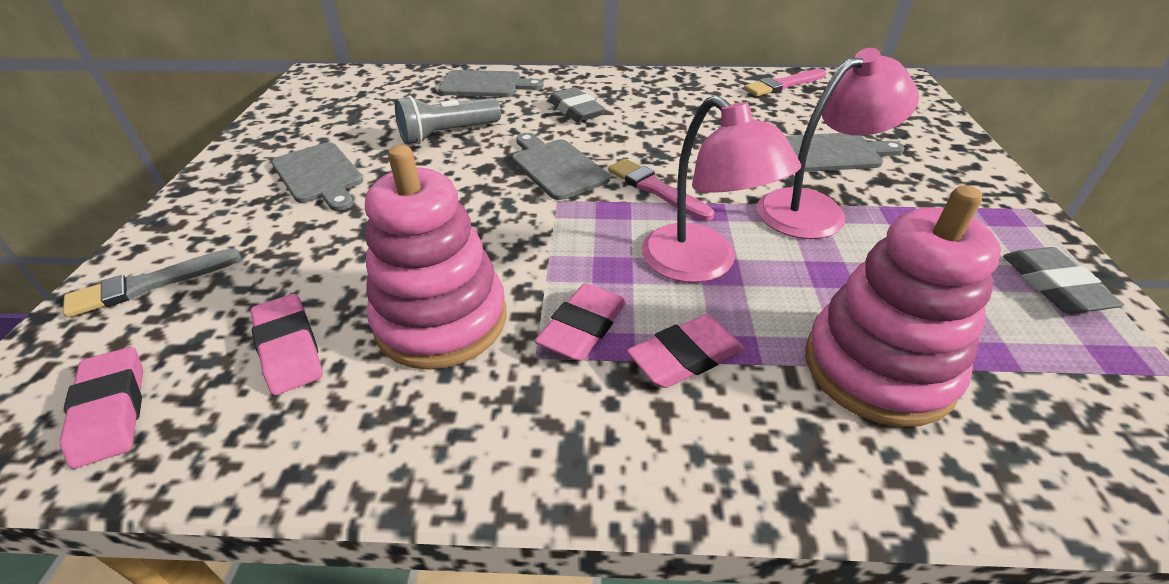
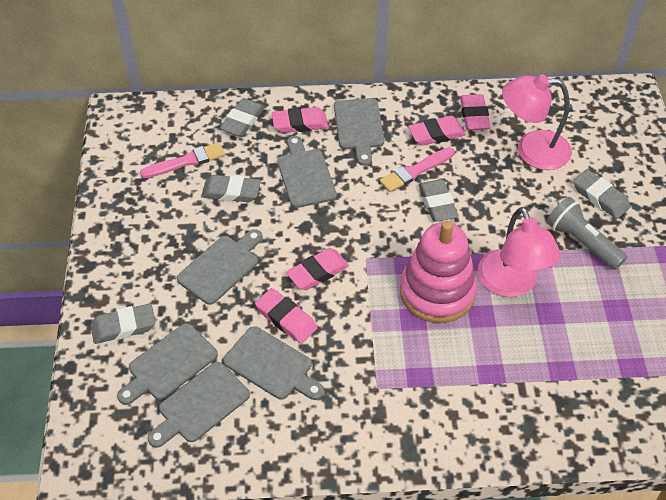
grey brush: [63,249,241,317] = 1 -> none = 0
grey cutting board: [272,142,363,211] [438,70,544,97] [512,133,610,200] [786,133,904,172] = 4 -> [117,323,218,405] [148,362,250,448] [177,229,263,305] [223,326,324,400] [277,136,337,208] [334,98,384,166] = 6
grey eraser: [548,87,605,122] [1003,247,1124,313] = 2 -> [91,303,156,344] [201,175,261,202] [220,98,265,137] [419,179,459,222] [573,169,631,219] = 5
pink eraser: [60,347,143,469] [251,294,323,395] [535,283,626,361] [627,314,744,388] = 4 -> [255,288,317,344] [272,107,328,133] [286,248,349,290] [408,116,466,146] [460,94,490,130] = 5
pink stacking toy: [365,145,507,369] [805,185,1001,427] = 2 -> [400,221,477,323] = 1

